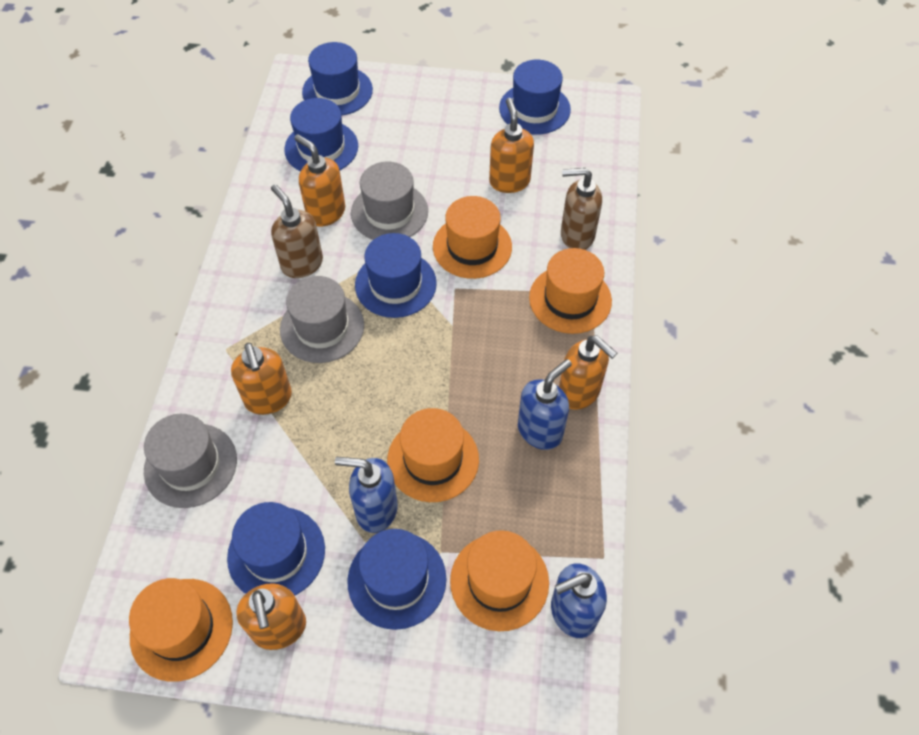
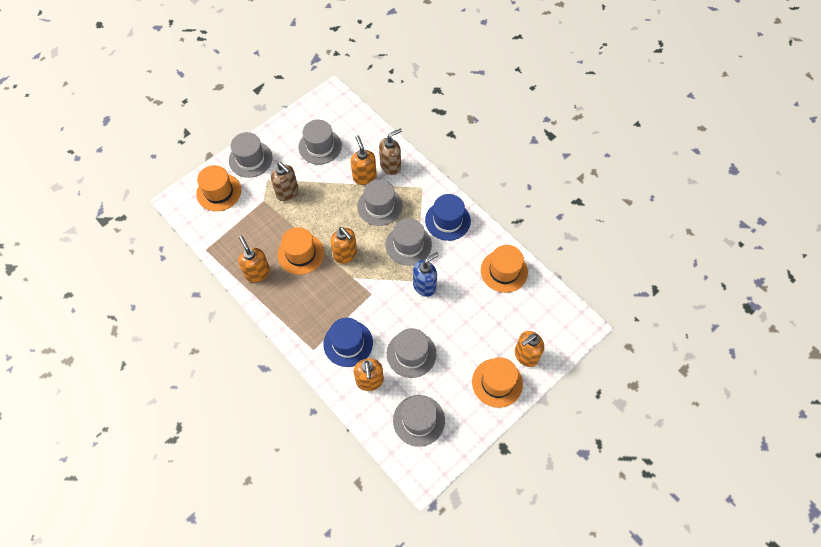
blue hat: [227,502,325,596] [284,98,358,171] [302,42,373,116] [347,529,447,630] [355,233,437,318] [499,60,571,135] = 6 -> [323,318,373,367] [425,194,471,241] = 2
blue soap dispenser: [335,457,398,533] [518,359,572,450] [551,563,607,638] = 3 -> [413,252,439,297] = 1
grey hat: [144,414,237,508] [280,276,364,363] [351,162,428,240] = 3 -> [229,132,273,178] [298,120,342,165] [357,179,403,226] [385,218,432,266] [387,328,436,378] [393,395,445,447] = 6
orange hat: [129,578,233,682] [387,408,479,502] [433,196,512,279] [450,530,549,631] [529,248,612,334] = 5 -> [196,165,241,211] [277,227,324,275] [472,357,523,408] [481,245,528,293] = 4

